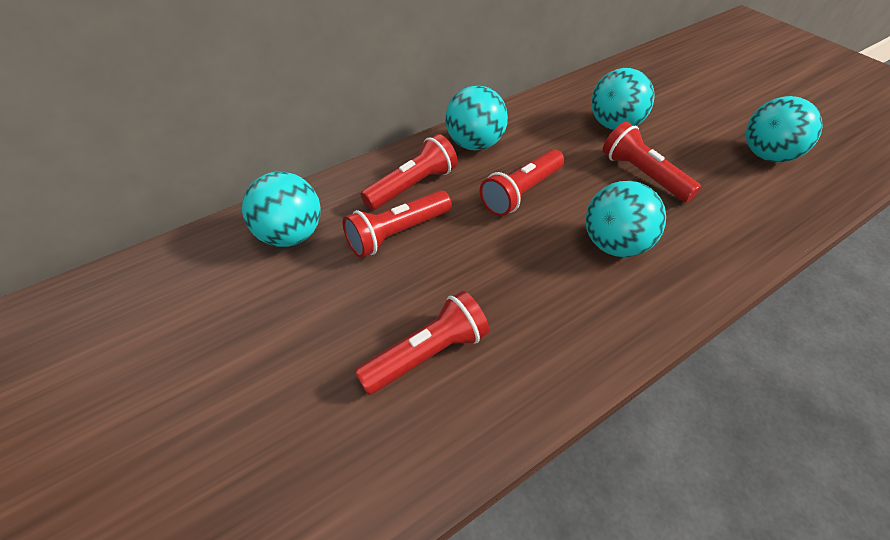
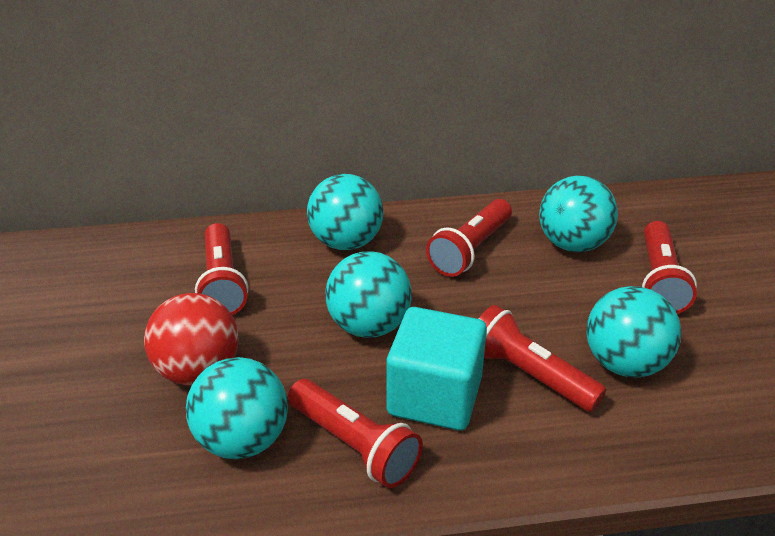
red ball: none = 0 -> [144,293,238,385] = 1
turquoise cube: none = 0 -> [387,307,487,431] = 1

